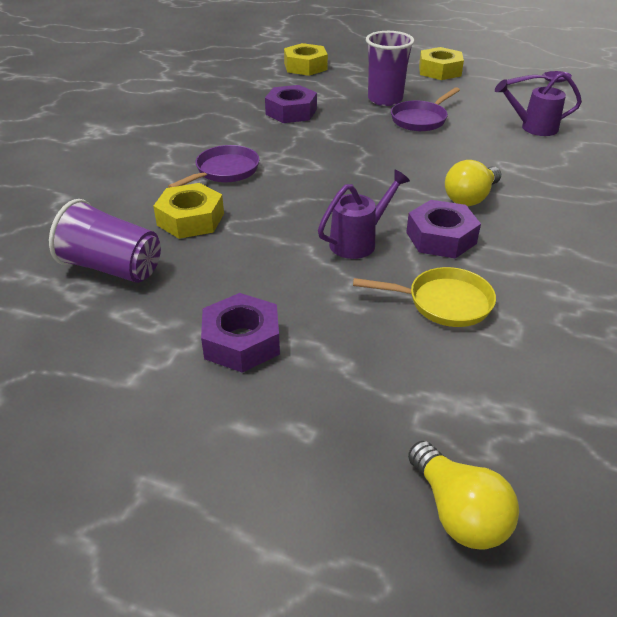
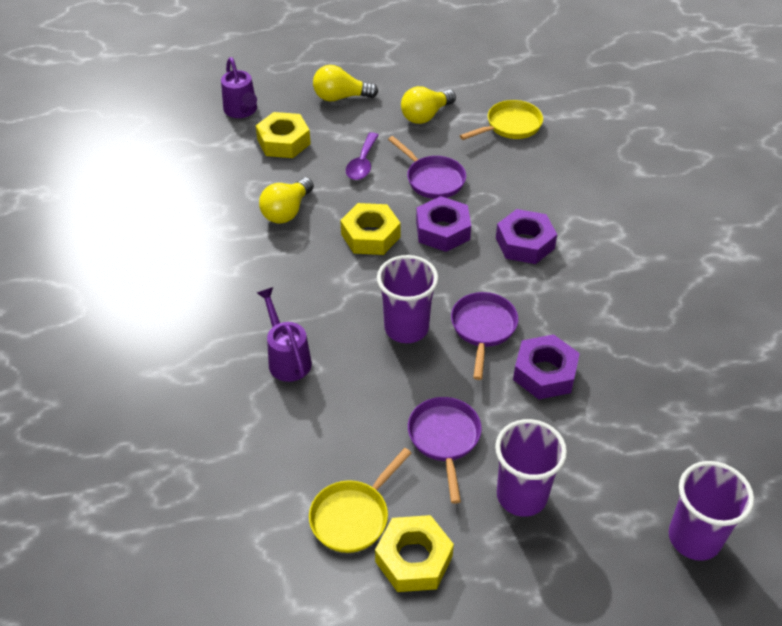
purple cup: [49,199,161,283] [366,31,414,106] = 2 -> [377,255,438,343] [495,419,567,517] [669,461,754,561] = 3
purple pan: [168,145,260,188] [391,87,460,132] = 2 -> [388,136,466,199] [408,397,482,504] [451,292,518,380] = 3
yellow light bulb: [408,441,519,550] [445,160,501,206] = 2 -> [259,177,314,224] [313,65,378,101] [401,86,456,124] = 3
yellow pan: [353,267,496,327] = 1 -> [309,448,411,553] [460,100,543,140] = 2

